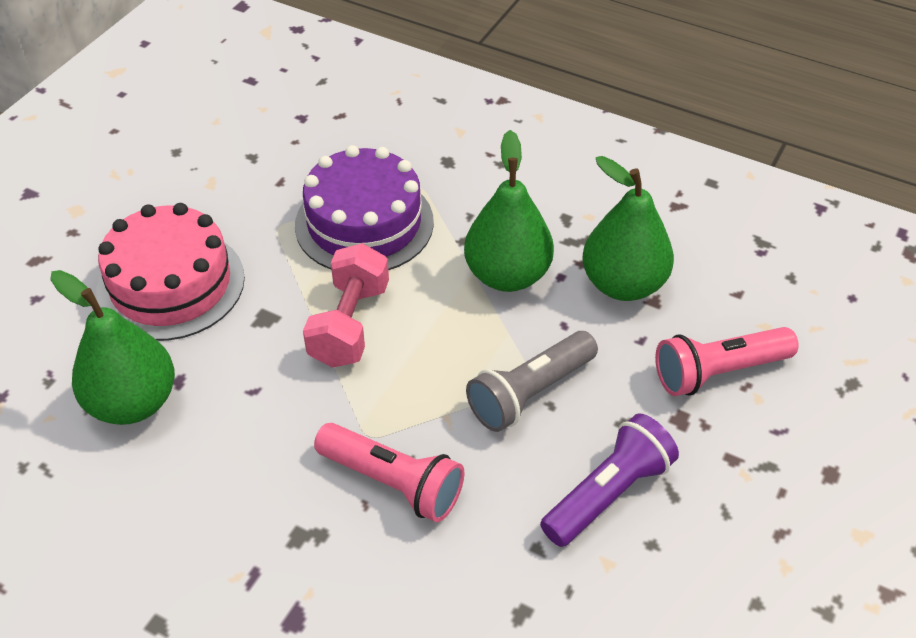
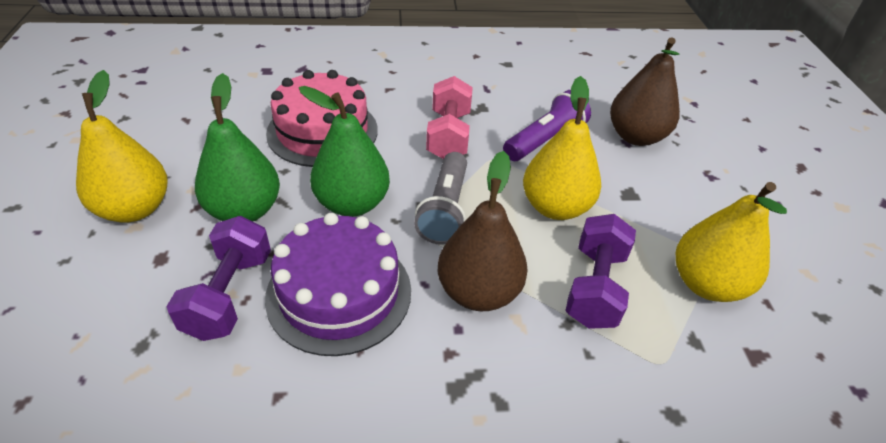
brown pear: none = 0 -> [438,151,528,311] [610,38,680,146] = 2
green pear: [50,270,175,425] [464,130,554,292] [582,156,674,301] = 3 -> [195,73,280,222] [299,86,390,217] = 2
pink flashlight: [314,423,464,522] [655,327,799,396] = 2 -> none = 0
purple dumbbell: none = 0 -> [167,216,271,341] [565,214,636,329] = 2
yellow pear: none = 0 -> [76,70,168,223] [523,76,601,220] [676,182,787,302] = 3

